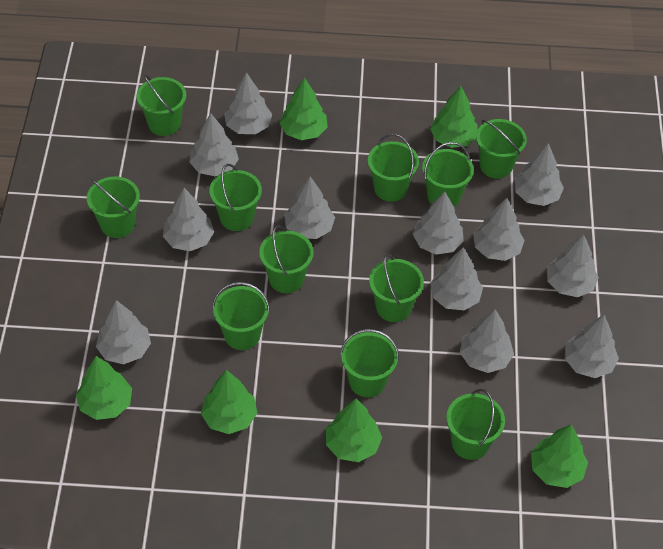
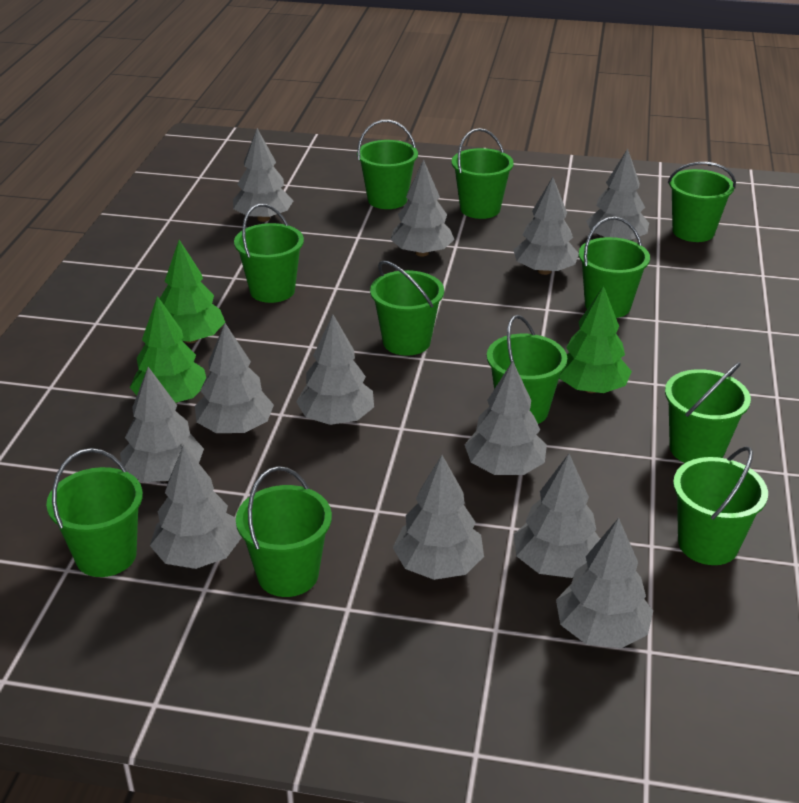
green tree: [76,356,132,420] [201,370,257,434] [280,77,328,140] [326,399,382,462] [430,86,478,148] [531,424,588,488] = 6 -> [130,296,206,403] [159,240,225,343] [559,286,632,393] = 3

